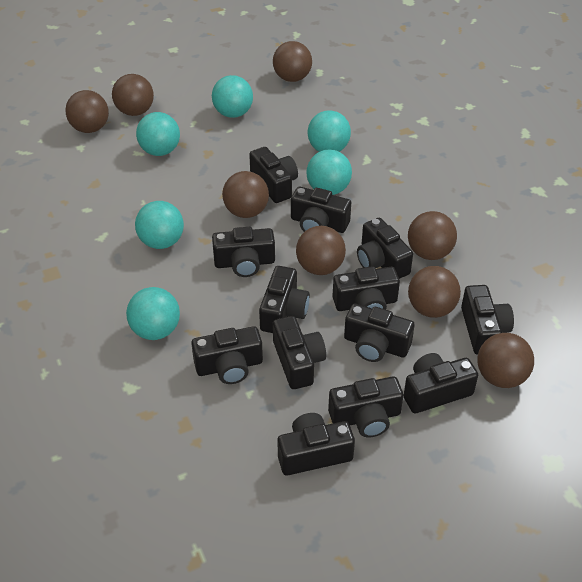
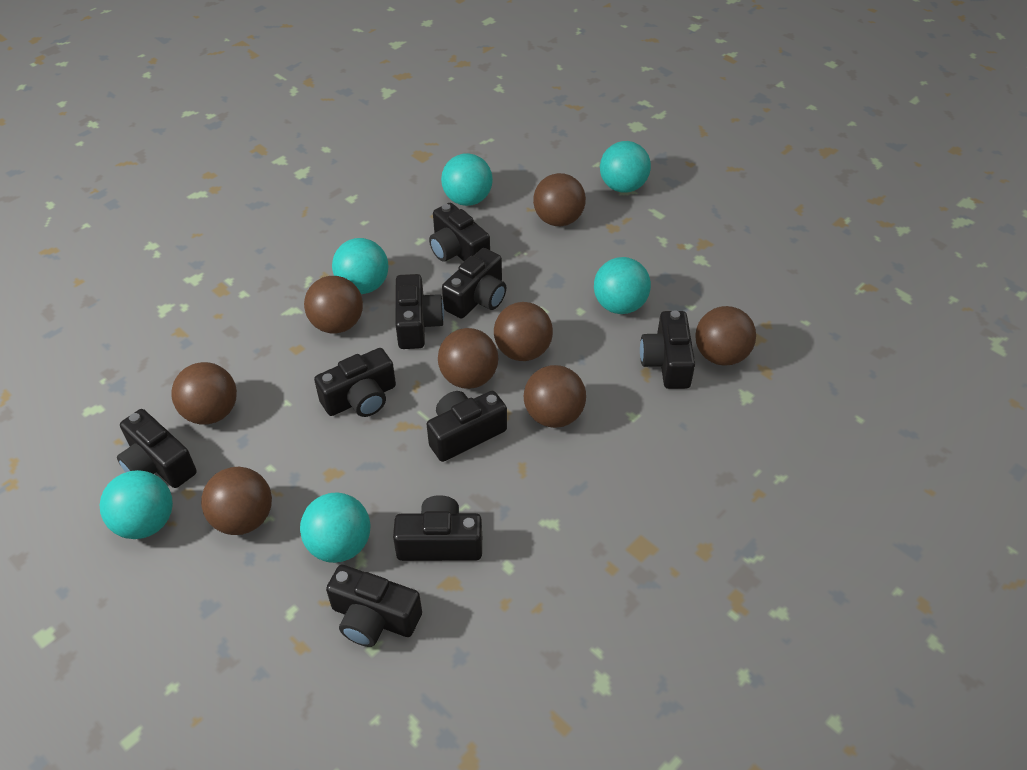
black camera: [191,326,263,384] [212,227,275,277] [249,147,298,203] [259,266,310,333] [273,316,326,389] [277,413,355,476] [291,187,351,233] [328,376,403,437] [332,266,400,311] [344,303,415,362] [357,218,413,279] [403,353,478,413] [461,285,514,355] = 13 -> [117,409,197,488] [314,348,396,417] [326,565,422,647] [393,495,482,561] [395,274,444,349] [427,391,507,462] [429,203,490,262] [442,248,506,319] [640,310,695,389] = 9

